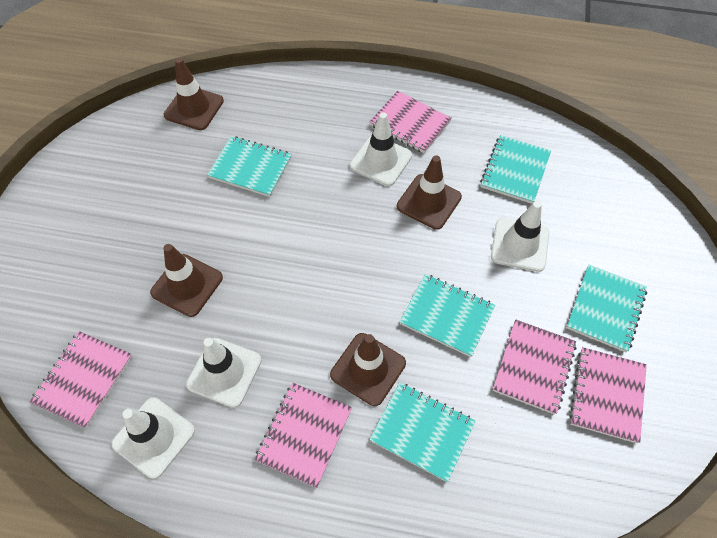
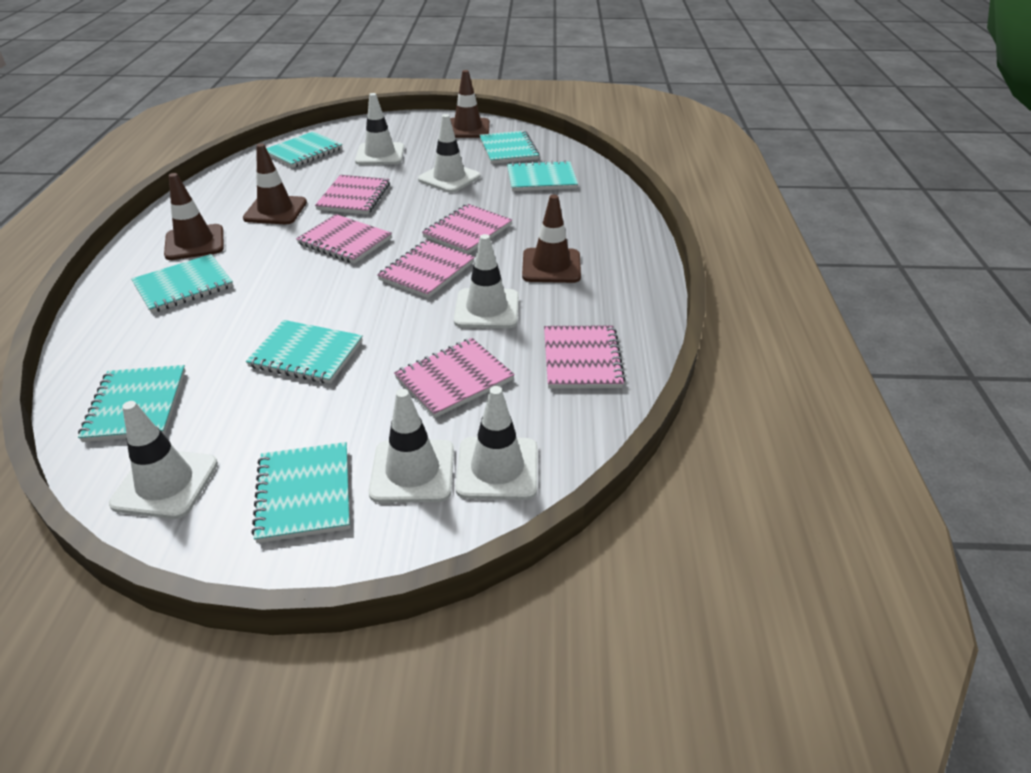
pink notebook: [30,331,133,428] [254,383,352,488] [370,91,452,153] [493,319,576,415] [570,347,647,443] = 5 -> [296,214,392,264] [315,175,390,215] [377,240,475,298] [394,338,515,418] [422,204,512,254] [544,325,626,388] = 6
turquoise notebook: [207,136,292,197] [369,382,475,482] [399,274,495,357] [480,135,551,204] [567,264,647,352] = 5 -> [78,365,186,442] [131,254,233,313] [246,320,363,384] [251,442,350,543] [266,131,342,168] [479,131,539,164] [507,160,578,191] = 7
white traffic cone: [111,397,195,479] [186,338,262,408] [350,112,412,186] [491,201,549,272] = 4 -> [109,401,218,519] [355,93,404,165] [369,389,454,503] [418,114,480,193] [454,234,519,328] [455,386,537,500] = 6

